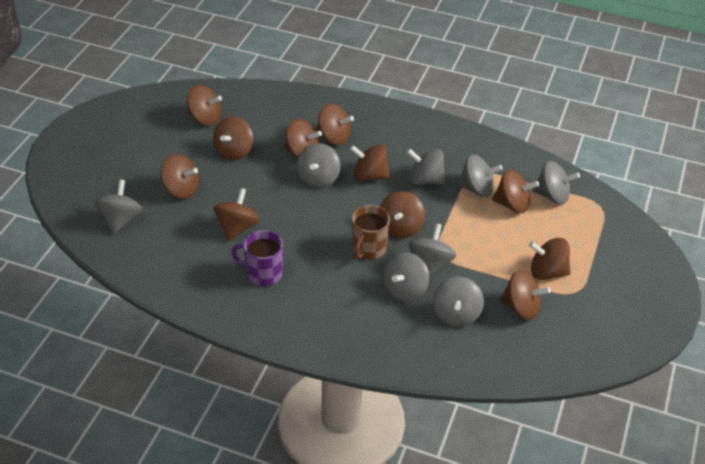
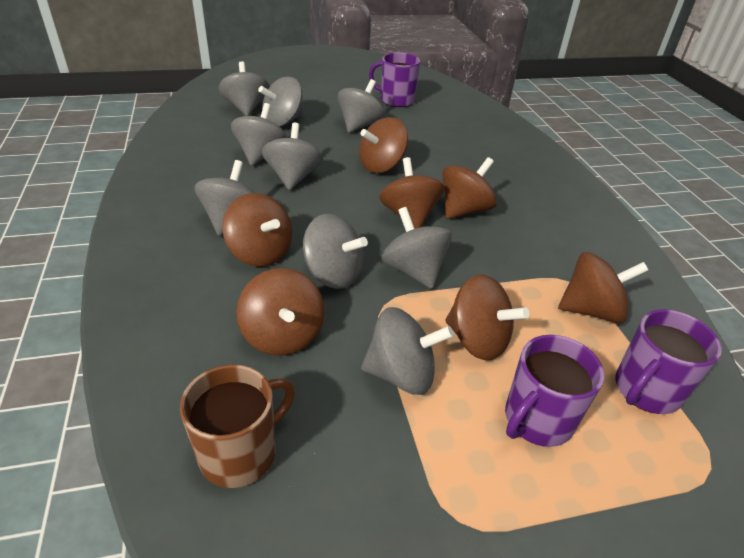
brown spinning top: [161,154,199,199] [187,85,222,126] [213,116,253,161] [213,188,259,241] [284,119,322,158] [316,103,354,145] [350,144,390,181] [380,191,425,238] [492,170,539,213] [499,270,551,320] [529,238,571,280] = 11 -> [222,193,292,267] [236,268,325,356] [359,117,408,173] [379,157,445,229] [442,157,497,219] [445,274,529,360] [558,252,648,323] = 7
grey spinning top: [95,180,142,234] [297,143,340,188] [383,252,429,302] [407,149,446,185] [409,223,456,276] [433,276,484,327] [457,154,503,197] [532,161,580,204] = 8 -> [194,160,256,236] [218,61,270,116] [231,103,287,166] [258,77,303,127] [262,123,323,190] [303,214,368,289] [338,79,385,133] [361,307,454,395] [381,207,452,289] = 9
purple mug: [231,230,283,286] = 1 -> [369,52,420,107] [505,335,604,447] [615,309,722,414] = 3

